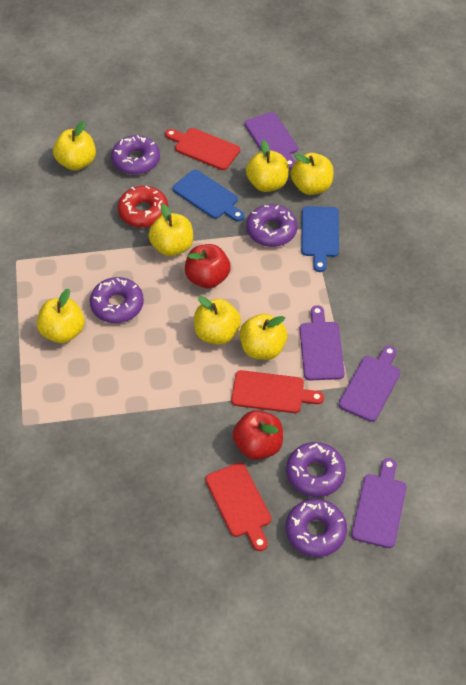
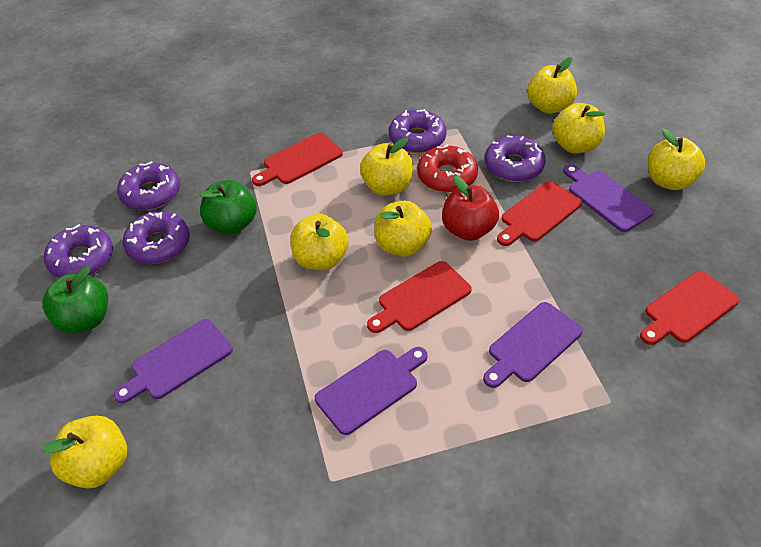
blue cutting board: [173,170,244,222] [301,206,339,272] = 2 -> none = 0
green apple: none = 0 -> [42,266,108,334] [199,180,257,234] = 2
red apple: [185,244,231,288] [233,410,283,460] = 2 -> [442,176,499,241] = 1
red cutting board: [165,128,240,170] [206,462,271,551] [231,370,324,413] = 3 -> [252,133,343,186] [367,261,472,333] [497,181,582,246] [640,271,739,345] = 4

